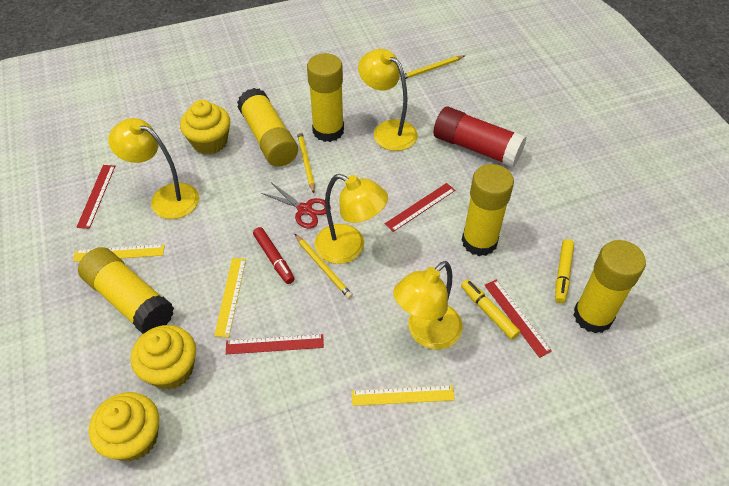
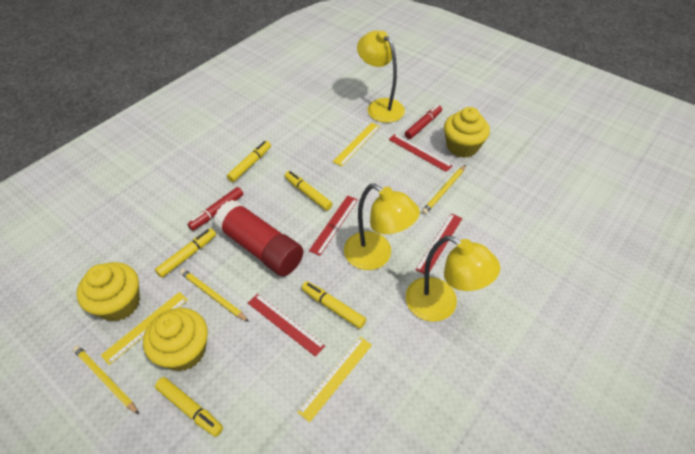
red marker: [253,227,295,284] = 1 -> [188,187,244,231] [405,105,442,139] = 2
red scissors: [261,183,331,229] = 1 -> none = 0
yellow glue stick: [78,247,174,334] [237,88,298,167] [307,53,344,142] [462,164,514,256] [573,240,646,334] = 5 -> none = 0
yellow lamp: [108,118,199,219] [315,174,388,264] [358,49,418,151] [393,261,463,349] = 4 -> [344,184,420,270] [357,31,405,123] [405,236,500,322] = 3
yellow marker: [461,279,520,340] [555,239,574,303] = 2 -> [155,228,216,278] [155,377,223,437] [227,141,271,182] [285,171,332,211] [302,281,366,329] = 5

